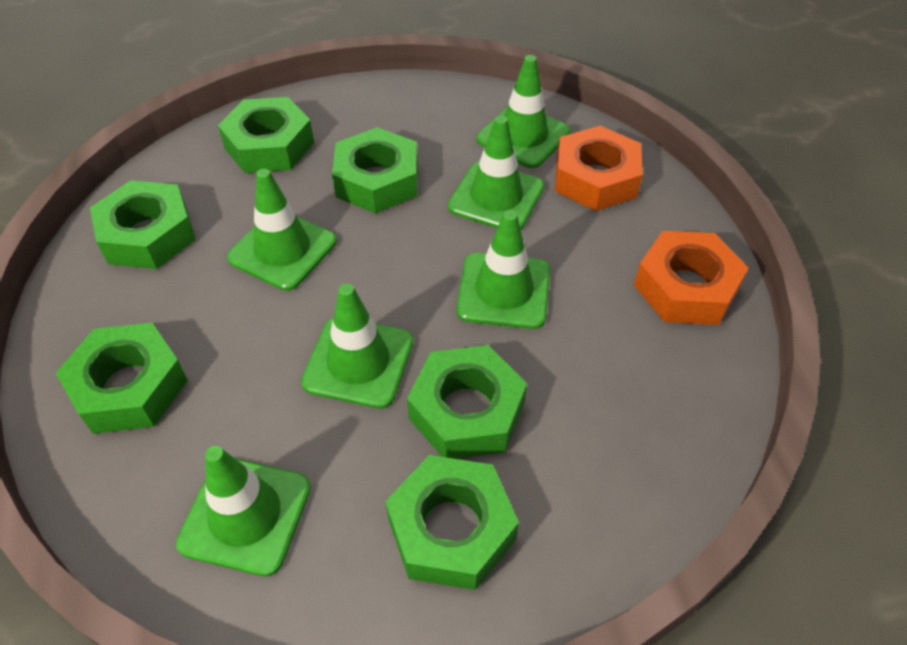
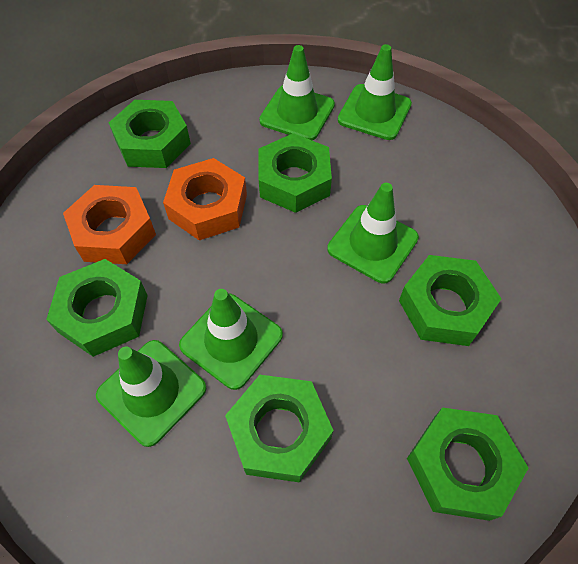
green traffic cone: [176,446,311,577] [227,169,337,291] [301,284,413,409] [448,116,544,230] [456,210,550,329] [477,55,571,168] = 6 -> [96,340,206,447] [179,289,283,390] [259,45,335,140] [327,183,419,283] [338,44,412,140] = 5

